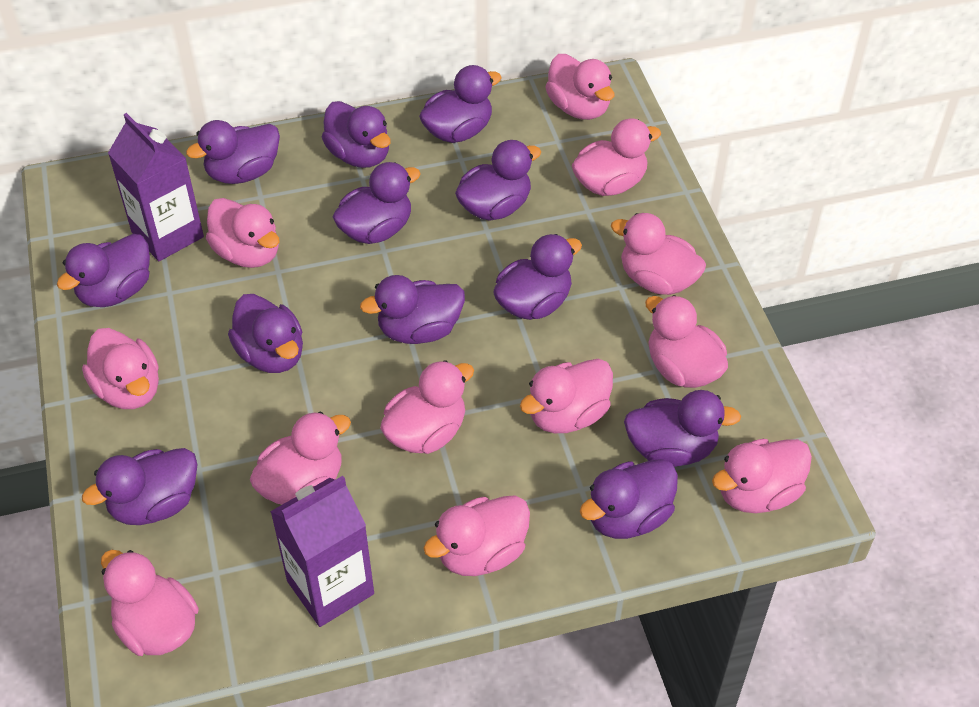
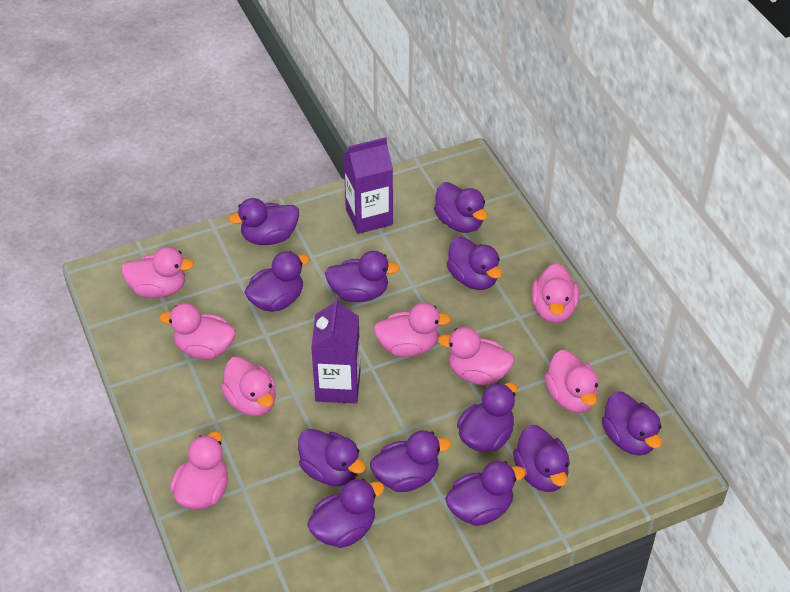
pink duck: [82,328,159,409] [101,550,199,656] [206,198,279,268] [250,411,351,505] [380,360,474,454] [423,495,530,576] [520,359,613,433] [545,54,615,120] [572,118,661,196] [611,213,706,295] [645,295,728,388] [712,439,812,513] = 12 -> [121,247,194,298] [159,303,236,360] [170,431,228,510] [221,357,276,416] [374,303,451,357] [438,327,514,385] [531,263,579,323] [544,350,599,413] = 8

